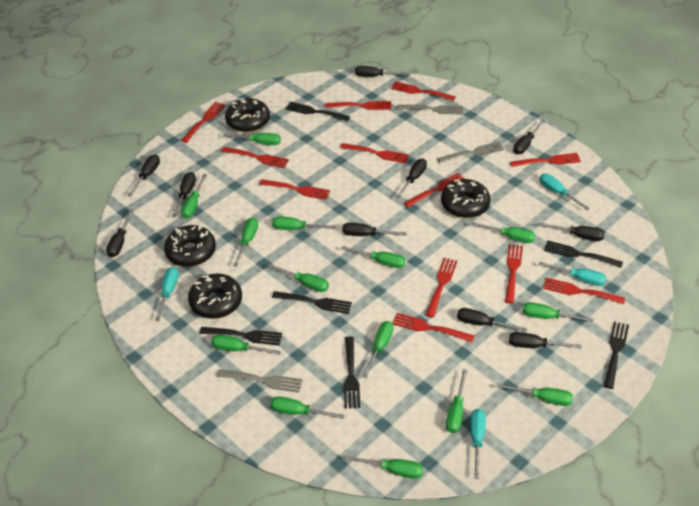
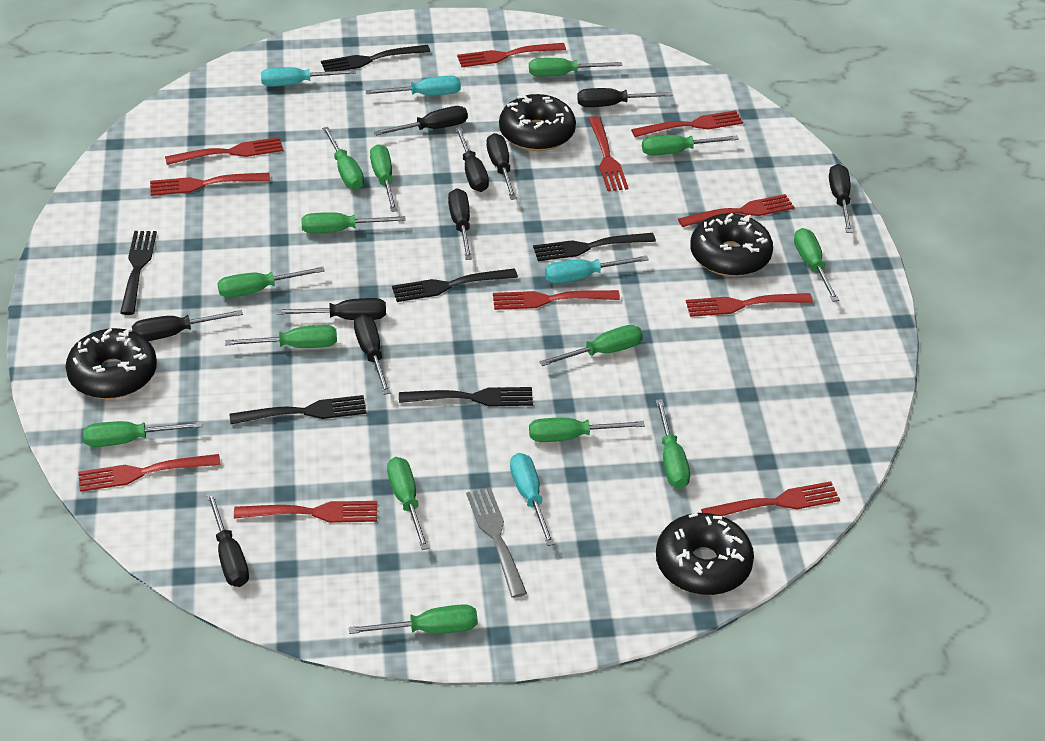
grey fork: [217,369,302,393] [397,105,463,115] [437,141,505,163] = 3 -> [466,487,527,598] = 1
red fork: [181,102,226,143] [221,147,289,168] [259,179,330,200] [325,101,391,110] [340,143,409,164] [391,81,456,101] [393,313,474,342] [404,173,464,208] [426,258,457,318] [505,244,523,304] [510,153,581,167] [543,278,625,304] = 12 -> [78,454,220,492] [150,173,270,196] [165,137,284,165] [234,501,377,523] [457,43,566,67] [493,290,620,310] [588,116,628,191] [631,110,743,137] [678,194,794,227] [686,293,813,317] [701,481,840,516] = 11

